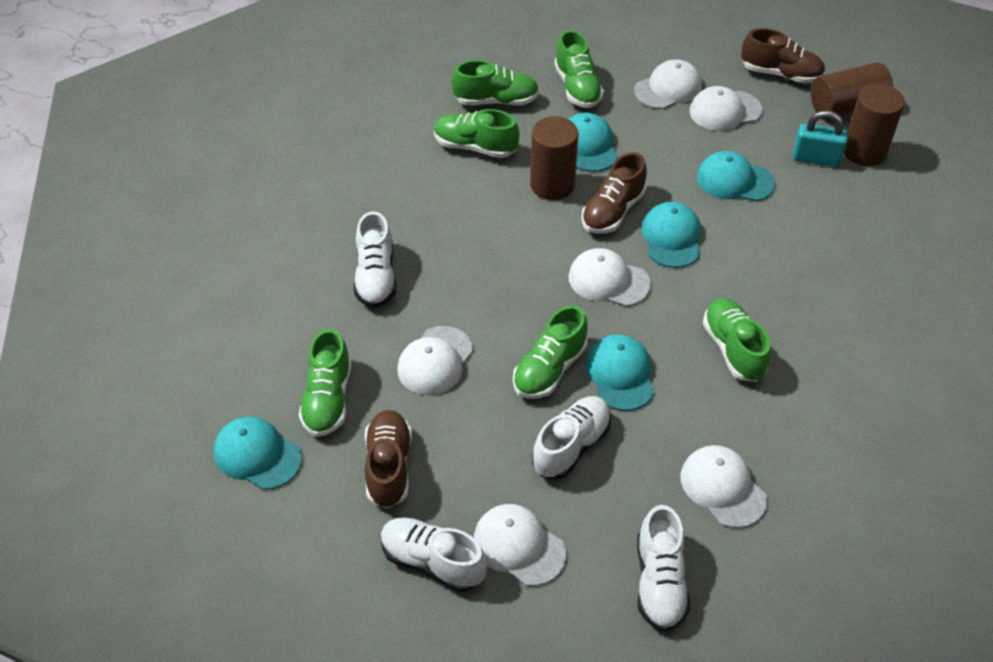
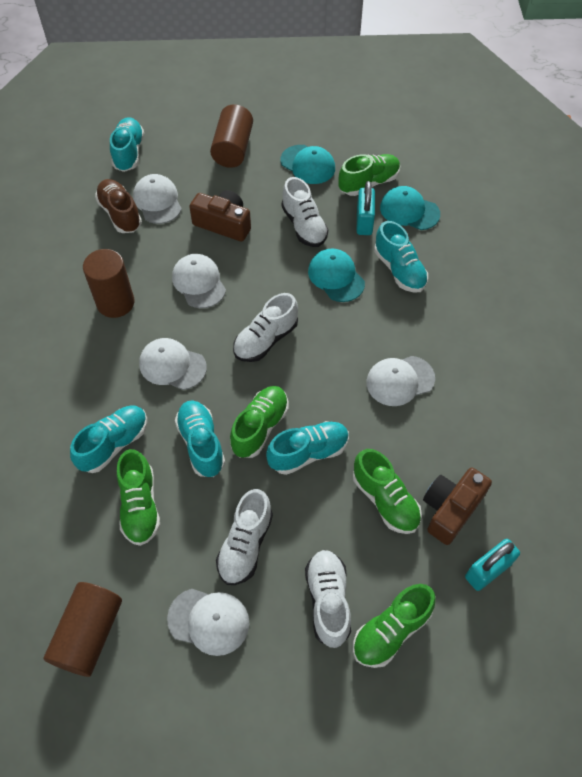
brown camera: none = 0 -> [189,190,251,242] [423,467,492,545] = 2
brown shoe: [365,410,412,509] [581,152,647,234] [741,28,825,84] = 3 -> [95,179,142,233] = 1
green shoe: [299,329,351,437] [434,109,519,158] [451,60,539,106] [513,305,588,399] [554,30,604,108] [703,298,771,382] = 6 -> [117,449,160,546] [230,386,288,458] [338,154,400,196] [353,449,422,534] [353,584,436,668] = 5
turquoise cap: [214,417,302,490] [568,113,618,172] [586,334,654,411] [641,202,701,268] [697,151,775,201] = 5 -> [281,145,335,184] [308,249,365,302] [380,186,440,230] = 3
turquoise padlock: [793,111,848,167] = 1 -> [357,181,375,235] [465,539,520,591] = 2
turquoise shoe: none = 0 -> [70,405,147,473] [110,117,144,172] [175,400,225,477] [266,421,349,475] [374,221,428,293] = 5
white cap: [397,326,473,395] [474,504,566,586] [569,248,651,306] [634,59,702,109] [680,445,767,528] [690,86,762,131] = 6 -> [133,174,182,224] [139,338,207,390] [167,589,249,656] [172,254,226,308] [367,356,435,406] = 5

